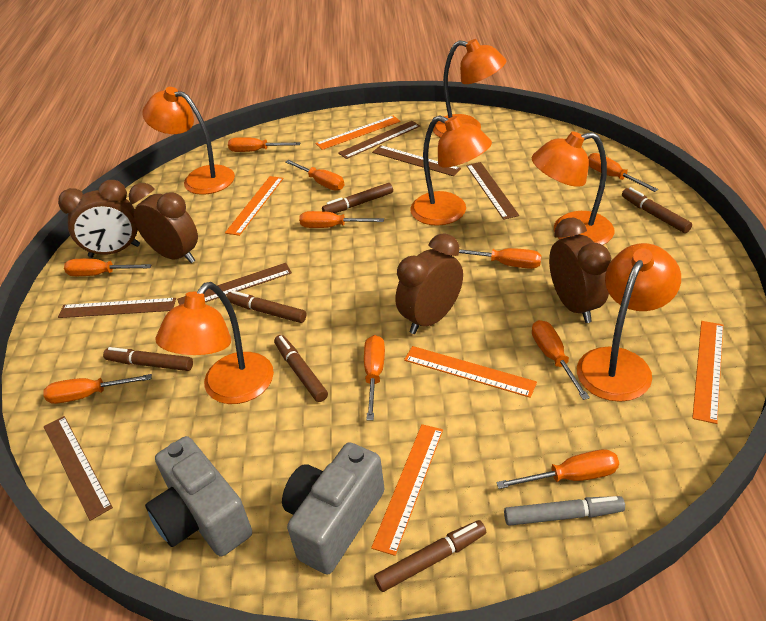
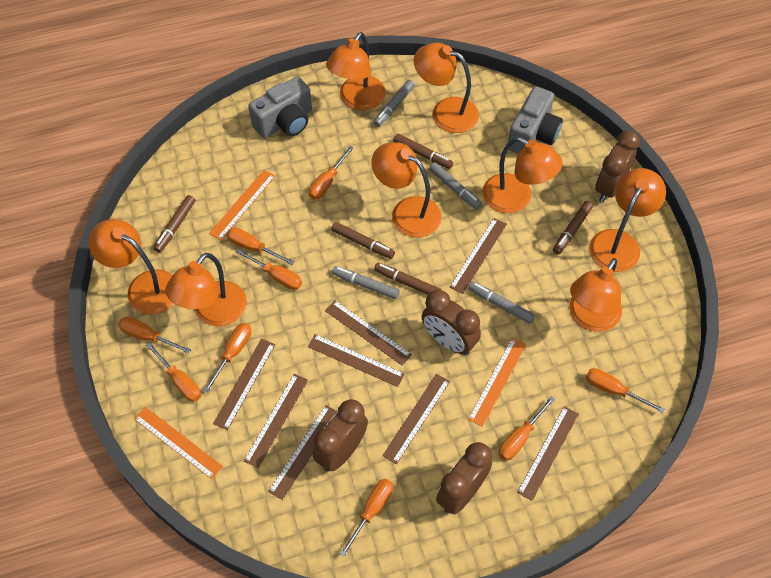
brown marker: [103,347,193,371] [227,291,306,323] [274,335,328,402] [322,183,393,213] [374,520,486,592] [622,187,692,233] = 6 -> [154,195,195,253] [331,222,395,259] [374,263,441,295] [393,134,453,169] [553,201,593,255] = 5
brown ruler: [44,416,113,521] [58,298,176,318] [177,263,292,305] [338,121,420,159] [372,145,461,176] [466,162,519,220] = 6 -> [213,339,275,430] [244,374,308,468] [268,405,338,500] [308,334,405,387] [325,300,412,366] [382,374,450,464] [450,218,507,294] [517,406,579,501] = 8
grey marker: [504,496,625,526] = 1 -> [332,266,400,299] [374,80,415,127] [429,162,482,209] [468,282,535,324] = 4
orange lamp: [142,87,235,195] [155,282,274,404] [410,115,492,226] [433,39,506,138] [532,131,614,245] [577,243,681,402] = 6 -> [88,219,174,315] [165,253,247,326] [326,32,386,110] [371,142,442,237] [414,43,479,133] [482,137,563,213] [569,258,622,332] [589,168,666,272] = 8
orange ruler: [225,176,283,236] [316,116,401,150] [371,424,443,556] [404,346,537,398] [692,321,723,424] = 5 -> [134,407,223,479] [209,170,275,240] [468,338,526,427] = 3
orange screwdriver: [43,374,152,404] [64,259,151,276] [228,137,300,152] [285,160,344,191] [299,211,384,228] [364,335,385,421] [459,248,542,269] [496,449,619,489] [532,320,590,400] [588,153,658,192] = 10 -> [118,317,191,354] [146,343,201,402] [204,323,251,392] [226,227,294,265] [236,249,302,290] [309,146,354,200] [340,479,393,557] [499,396,555,461] [586,368,665,413] = 9

